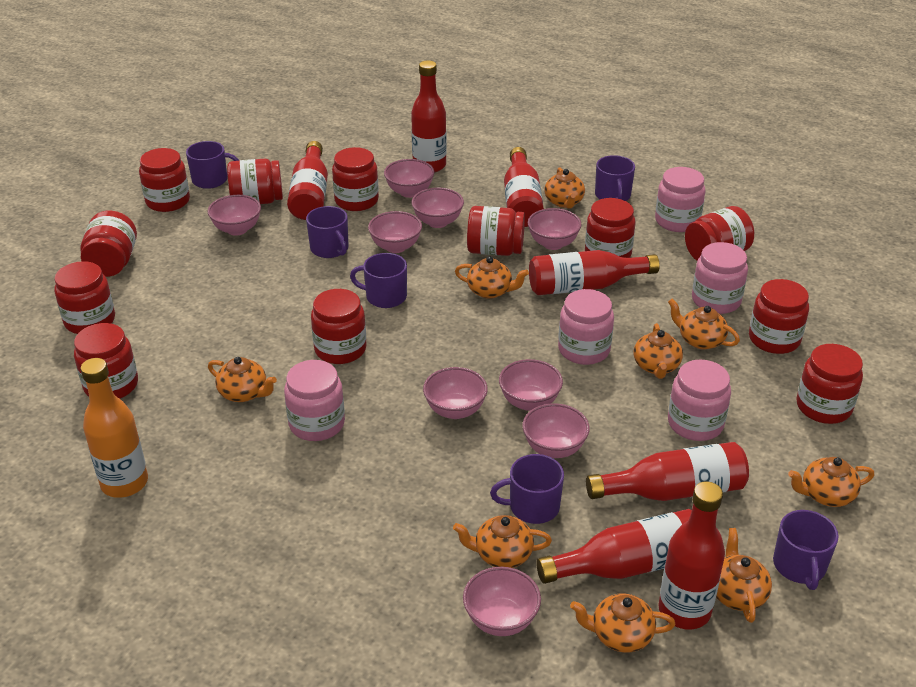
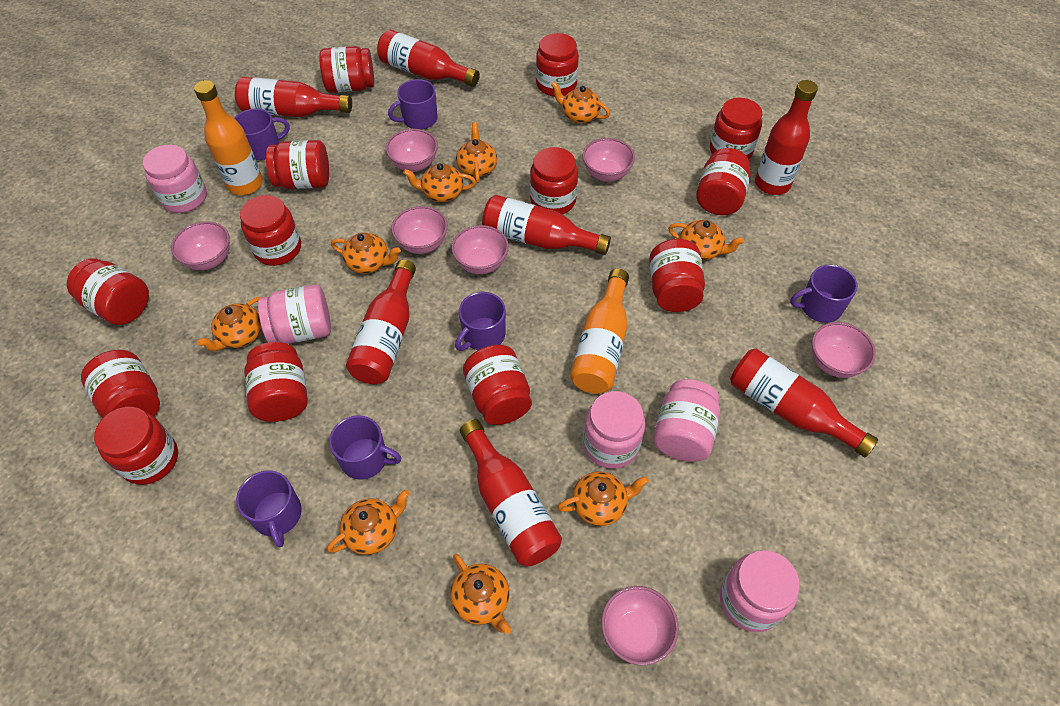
orange bottle: [81,358,148,498] = 1 -> [194,80,263,195] [570,269,629,394] = 2
pink bowl: [208,195,261,236] [368,211,422,253] [384,159,434,198] [412,188,464,228] [423,367,488,419] [463,567,541,636] [499,359,563,411] [522,403,590,458] [528,208,581,250] = 9 -> [171,221,230,270] [386,129,438,172] [391,206,448,254] [451,225,509,274] [582,138,635,182] [601,586,679,665] [812,322,876,378] = 7
red jar: [54,261,115,334] [74,323,138,399] [81,211,137,277] [139,148,190,212] [227,159,283,204] [311,289,366,364] [332,147,379,211] [467,206,525,256] [585,198,635,258] [685,206,754,261] [749,279,809,354] [796,344,863,424] = 12 -> [67,258,149,325] [81,350,160,418] [94,407,178,485] [240,195,301,266] [244,342,308,422] [266,140,329,189] [319,46,374,93] [463,345,532,425] [530,147,578,214] [536,33,579,97] [649,239,705,312] [696,148,751,215] [710,98,762,160] = 13

